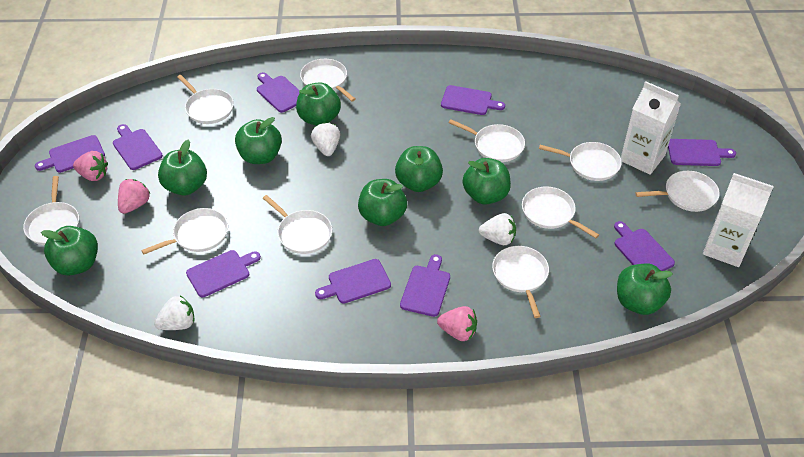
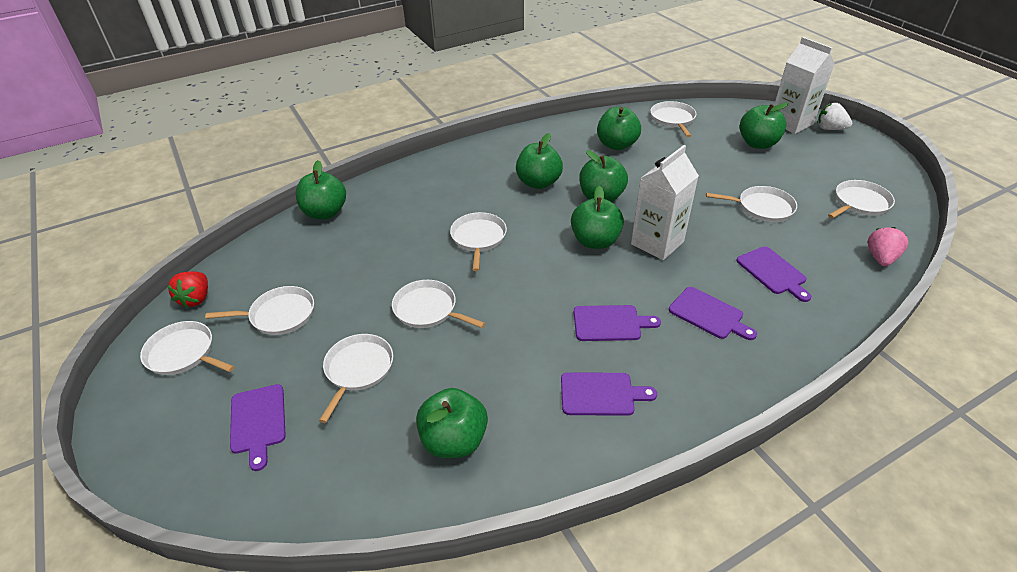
green apple: [41,226,98,275] [158,140,207,195] [235,117,282,164] [296,82,341,126] [358,179,407,226] [395,146,443,192] [463,158,511,205] [617,263,673,315] = 8 -> [296,160,346,219] [416,388,488,458] [516,133,563,189] [571,186,624,249] [579,150,628,202] [597,107,641,150] [740,103,788,149] = 7
pink strawberry: [73,151,108,181] [118,179,150,214] [437,306,477,341] = 3 -> [867,227,908,266] = 1
purple cutting board: [35,135,105,173] [113,124,163,170] [186,250,261,297] [257,72,299,113] [315,259,391,304] [400,254,450,317] [441,85,505,115] [614,221,675,271] [668,139,736,166] = 9 -> [230,384,286,471] [561,372,657,416] [574,305,661,341] [669,287,757,340] [736,246,812,302] = 5
red strawberry: none = 0 -> [167,271,208,308] = 1
white pan: [23,176,79,245] [141,208,228,254] [177,75,234,124] [263,195,332,254] [300,59,356,101] [449,119,525,162] [492,246,549,318] [522,187,599,238] [539,142,622,181] [635,171,720,212] = 10 -> [140,321,235,375] [205,286,314,335] [319,334,393,423] [392,280,485,328] [450,212,507,271] [650,101,696,137] [706,186,797,222] [828,180,895,218] = 8
white strawberry: [154,295,194,330] [311,122,340,156] [479,213,516,245] = 3 -> [818,103,852,130] = 1

